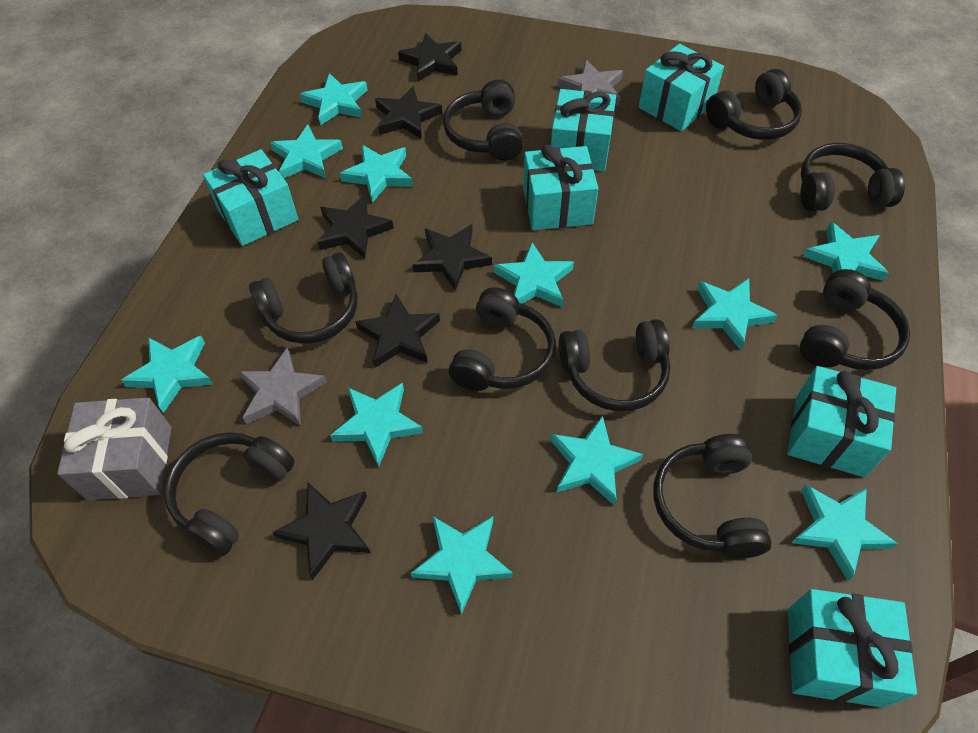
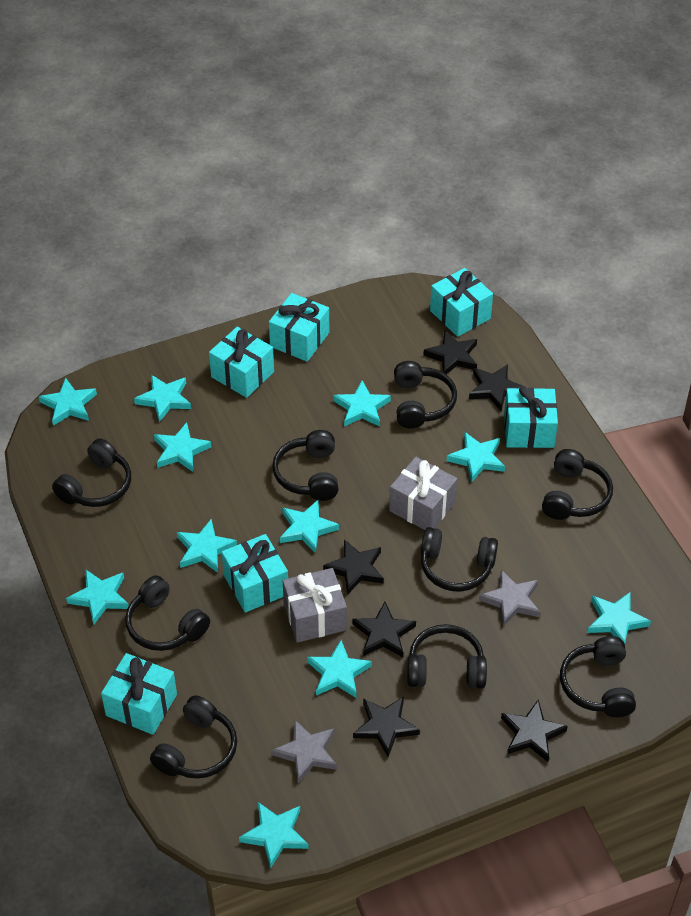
grey gift: [57,397,172,500] = 1 -> [283,568,347,643] [389,457,457,530] = 2

